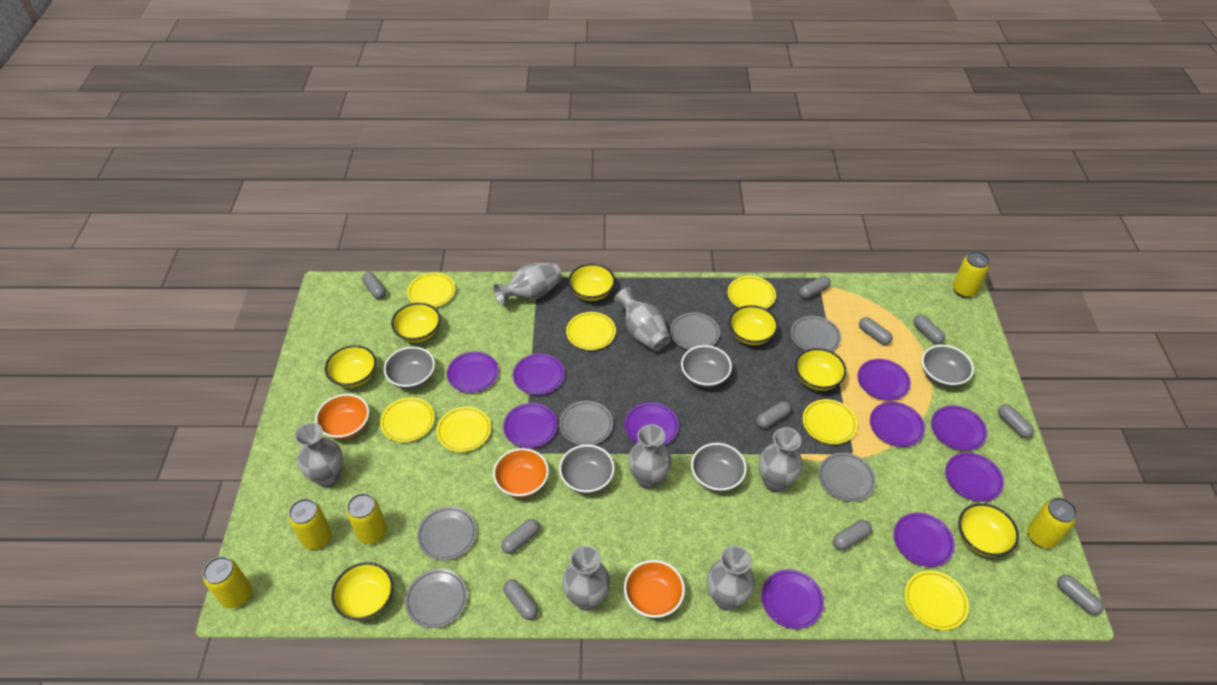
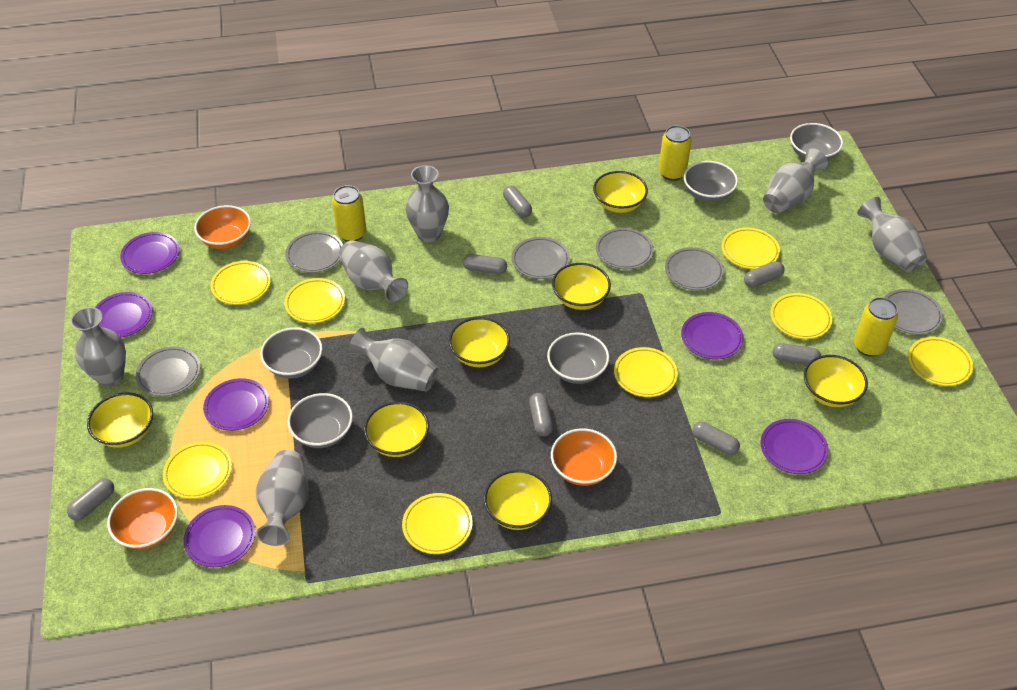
grey capsule: [362,272,386,299] [501,519,540,554] [503,579,538,620] [756,401,791,429] [799,276,831,299] [833,520,872,550] [859,317,893,345] [913,315,945,344] [998,404,1034,438] [1057,575,1104,615] = 10 -> [67,478,114,521] [463,254,507,274] [503,186,532,217] [529,393,553,436] [692,422,740,455] [744,261,784,288] [773,343,821,365] = 7
purple plate: [447,352,499,393] [503,403,558,448] [513,354,565,395] [625,402,679,445] [761,569,824,629] [858,359,911,401] [870,402,925,447] [893,513,955,567] [931,405,987,451] [945,452,1004,502] = 10 -> [95,292,153,337] [120,232,180,274] [183,505,256,567] [203,378,269,431] [681,312,744,359] [761,419,828,474] = 6
yellow can: [203,557,252,609] [289,499,332,550] [346,493,387,544] [953,251,990,298] [1027,497,1077,548] = 5 -> [332,185,367,242] [658,125,692,181] [854,297,898,357] = 3
yellow plate: [380,397,435,442] [407,273,455,307] [436,407,491,452] [566,312,616,350] [728,276,776,309] [803,399,857,444] [904,571,969,630] = 7 -> [163,442,232,499] [210,261,271,305] [284,278,345,323] [402,493,473,554] [614,347,678,397] [722,227,780,269] [771,293,832,339] [908,337,973,386] = 8

